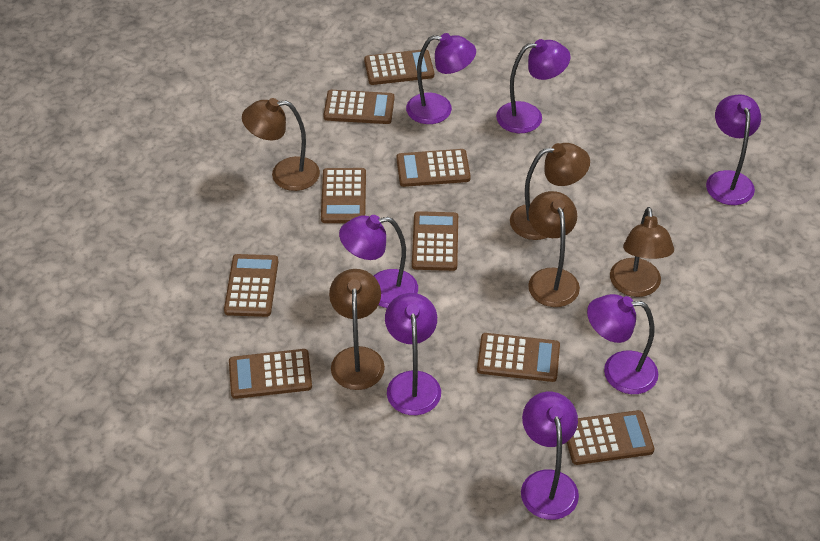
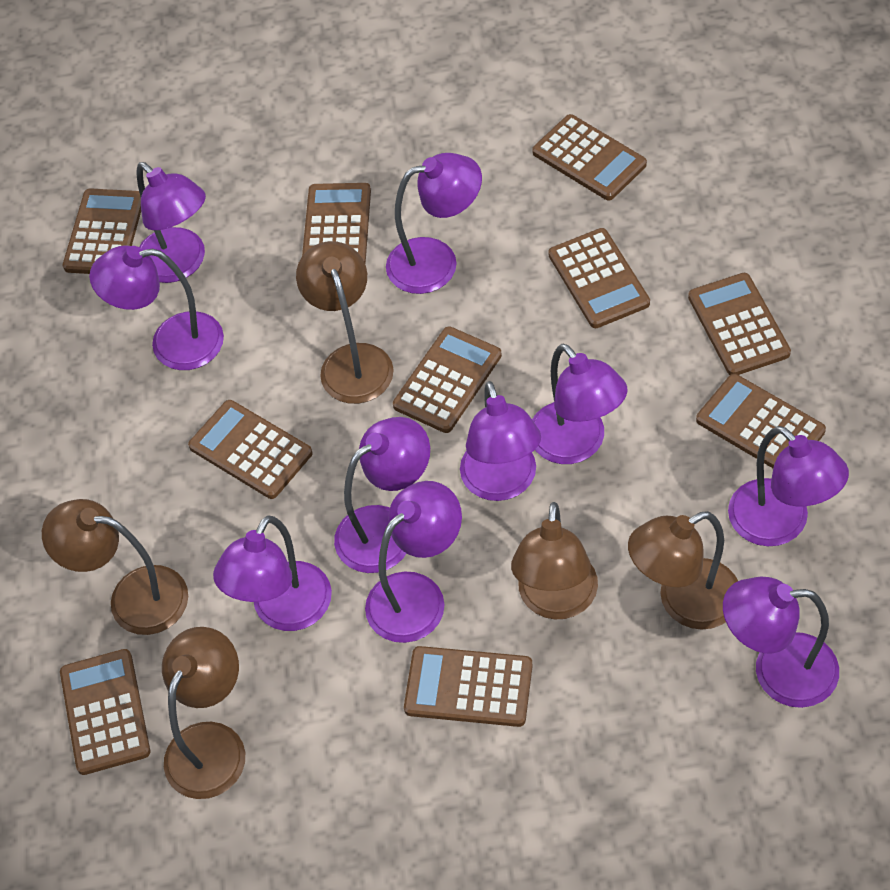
brown calculator: [224,254,278,317] [229,349,312,399] [321,168,366,223] [323,90,394,124] [364,49,434,85] [396,149,471,187] [412,211,458,271] [477,333,560,382] [567,410,654,465] = 9 -> [60,649,150,775] [63,188,141,274] [188,400,313,499] [302,183,371,264] [393,326,502,433] [404,646,533,727] [532,114,647,201] [548,228,650,328] [688,273,791,375] [696,374,826,468] = 10
purple lamp: [339,215,418,308] [385,293,441,415] [406,33,476,124] [496,39,571,133] [521,392,579,520] [587,294,658,394] [706,94,761,205] = 7 -> [89,245,224,370] [137,162,206,283] [213,516,332,631] [334,417,430,573] [365,481,462,643] [386,153,482,294] [460,381,541,501] [532,343,628,464] [723,577,839,708] [728,426,849,546] = 10

